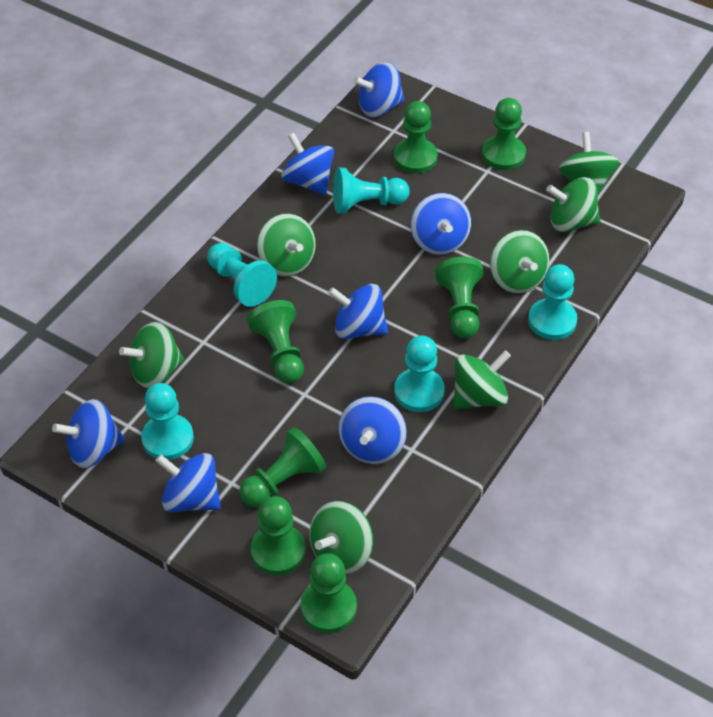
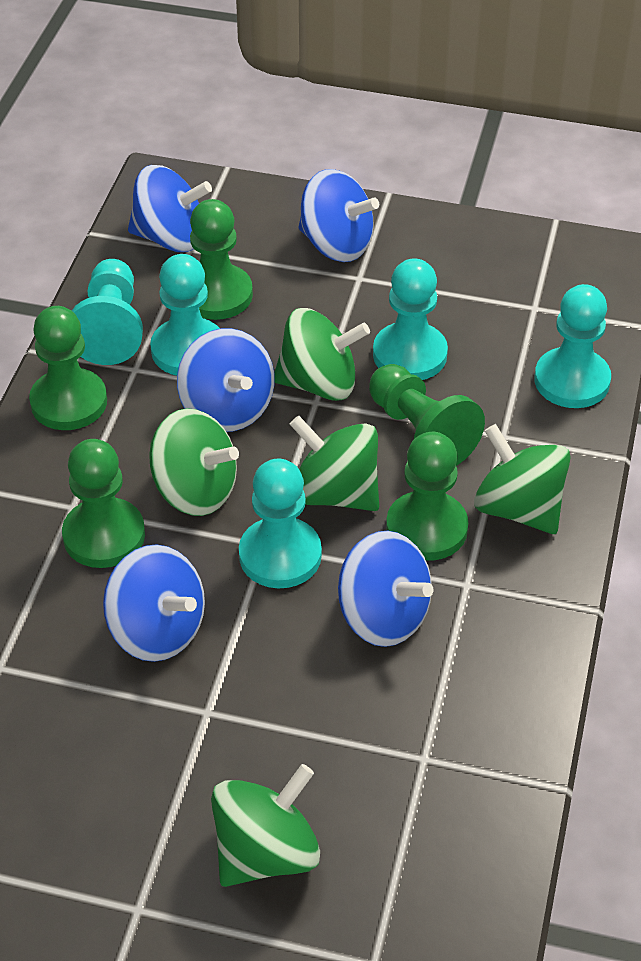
blue spinning top: [52,399,125,469] [155,453,221,513] [281,133,334,195] [328,284,388,339] [338,396,407,464] [353,62,405,118] [411,193,471,255] = 7 -> [103,544,205,662] [128,165,212,252] [177,328,275,432] [299,169,379,262] [338,531,433,647] = 5
green pawn: [239,427,326,507] [247,300,304,383] [251,496,305,575] [301,553,357,633] [394,101,438,173] [435,256,484,338] [482,98,526,170] = 7 -> [29,306,107,430] [62,439,145,568] [190,199,253,320] [369,364,485,466] [386,432,468,561] = 5
green spinning top: [119,322,184,388] [257,213,316,277] [309,501,373,574] [453,350,511,409] [490,230,549,294] [546,177,600,232] [559,132,619,194] = 7 -> [149,408,239,516] [211,764,320,887] [274,308,370,401] [290,416,379,511] [474,424,571,534] = 5

